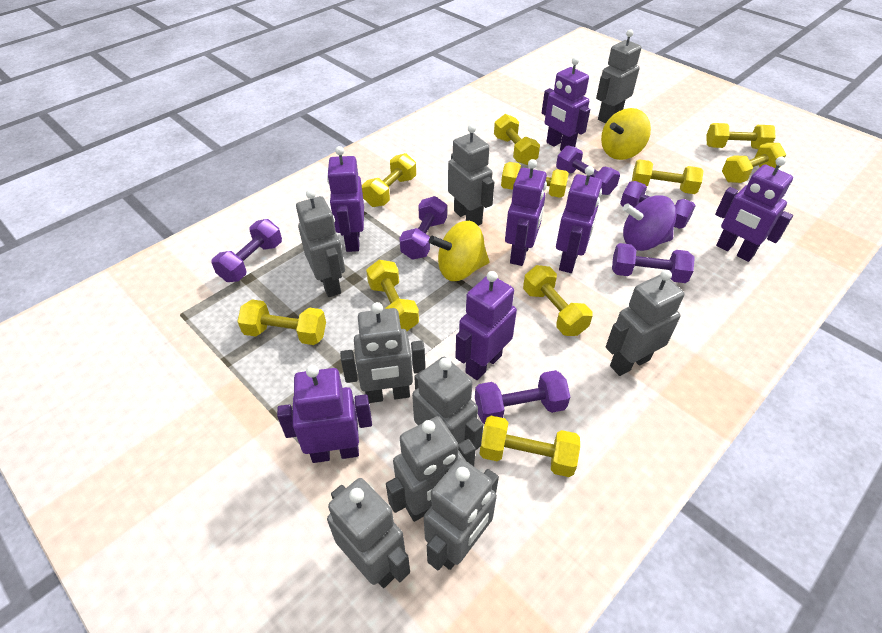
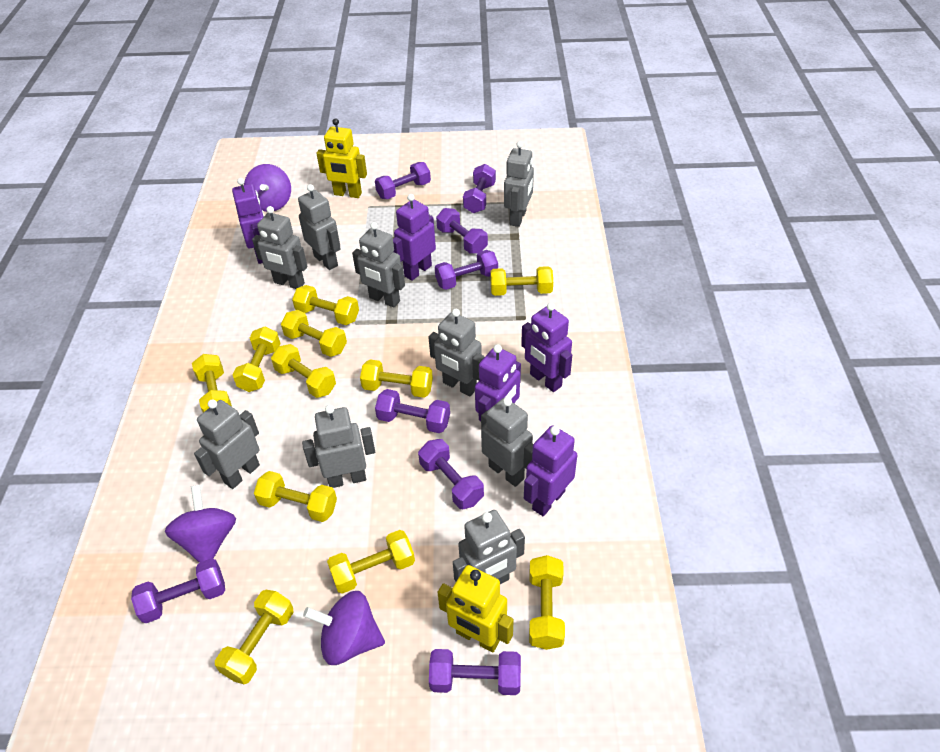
purple dumbbell: [211,219,282,282] [399,196,447,260] [475,370,570,424] [556,145,620,195] [612,243,695,283] [620,181,696,229] = 6 -> [131,559,225,623] [375,162,431,199] [375,389,450,433] [418,439,484,509] [429,649,521,695] [435,250,498,290] [436,208,488,254] [463,164,496,213] = 8
purple robot: [277,365,372,463] [327,146,364,252] [455,271,517,380] [505,159,547,266] [542,57,590,151] [556,166,602,273] [715,157,793,262] = 7 -> [232,178,264,264] [393,194,436,281] [475,344,521,421] [521,302,572,392] [524,425,577,516] = 5
purple spinning top: [623,195,676,251] = 1 -> [165,485,236,563] [244,164,291,212] [303,591,385,665] = 3
yellow dumbbell: [237,300,326,345] [362,153,416,207] [366,260,419,331] [480,416,580,477] [494,114,540,165] [501,162,569,198] [523,265,593,336] [632,159,703,194] [706,123,776,149] [722,143,786,183] = 10 -> [192,354,232,413] [215,590,293,684] [233,327,281,392] [254,471,337,522] [271,344,336,398] [281,310,347,357] [292,285,359,325] [327,530,415,594] [360,360,433,398] [490,266,553,296] [529,555,565,650] = 11
yellow robot: none = 0 -> [316,118,367,198] [438,565,514,652] = 2
yellow spinning top: [429,221,490,281] [601,108,651,160] = 2 -> none = 0

